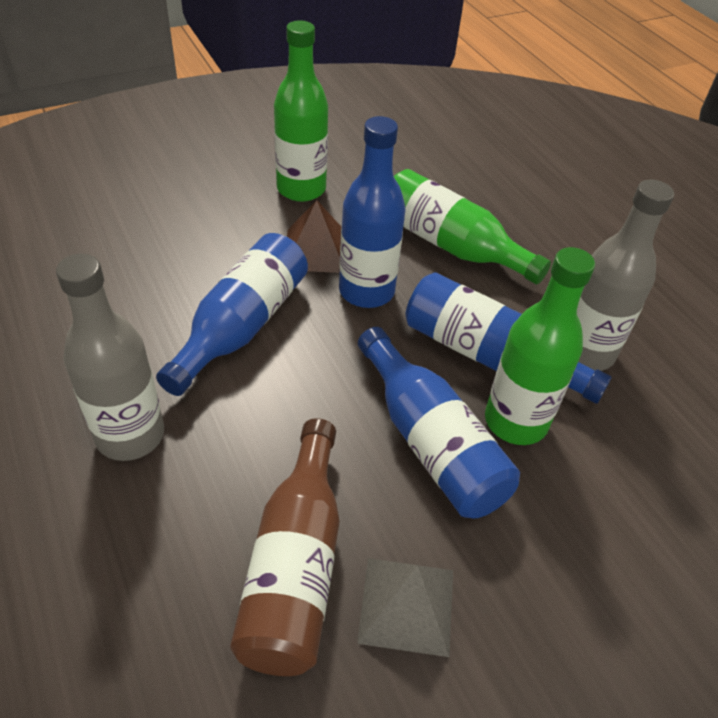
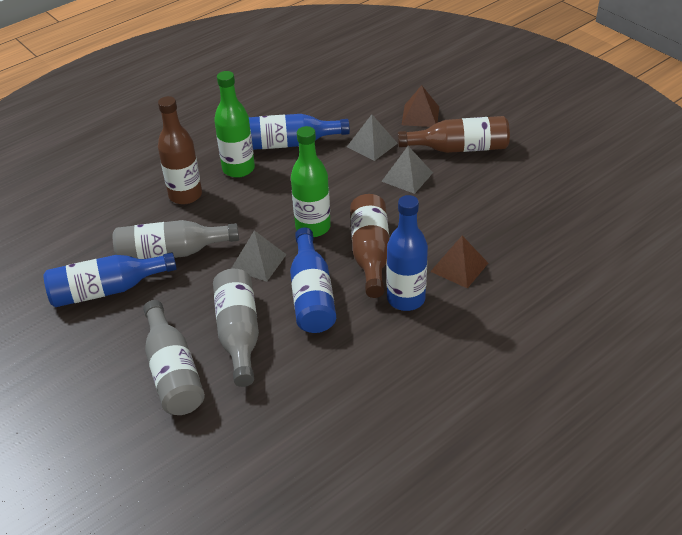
brown bottle: [230,418,339,676] = 1 -> [158,96,202,204] [350,194,389,298] [398,116,510,153] = 3
brown pyramid: [287,200,341,273] = 1 -> [402,85,439,127] [430,236,488,288] = 2
green bottle: [274,20,328,202] [394,169,551,284] [485,247,595,445] = 3 -> [214,71,255,178] [291,126,331,237] = 2
grey bottle: [56,254,164,461] [577,180,674,371] = 2 -> [113,220,239,259] [143,300,205,415] [213,269,259,387] = 3
grey pyramid: [357,558,453,657] = 1 -> [231,230,287,281] [347,114,398,161] [381,146,433,194] = 3

